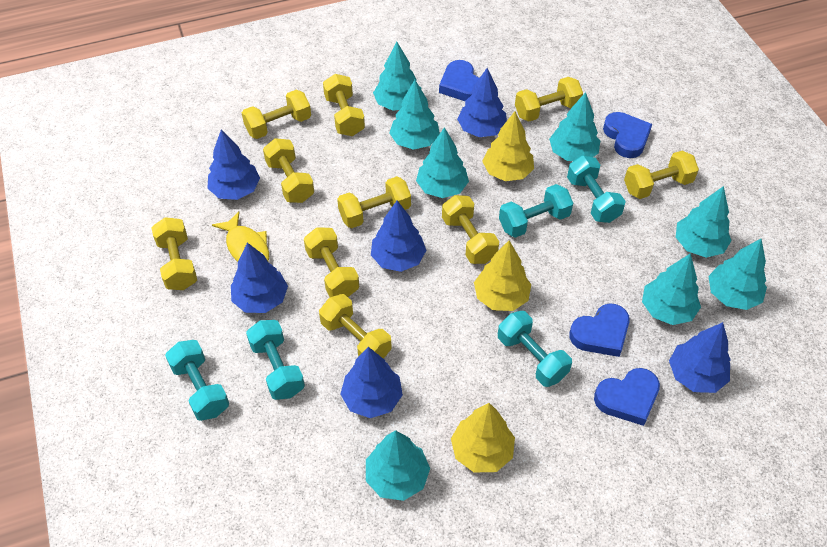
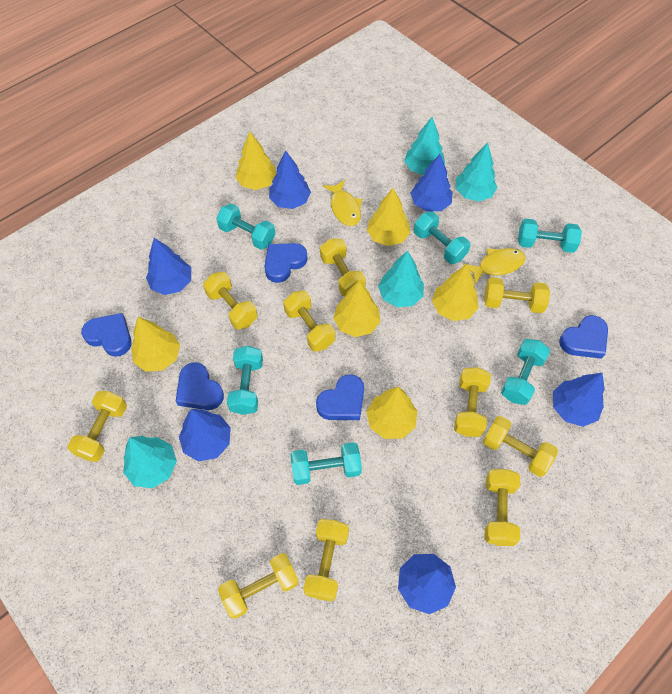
blue heart: [439,60,479,101] [569,303,630,357] [594,368,660,426] [603,112,652,158] = 4 -> [81,313,132,357] [176,362,224,410] [264,243,308,283] [316,374,364,420] [559,315,608,359] = 5
turquoise dumbbell: [165,340,229,421] [246,320,305,400] [498,311,572,387] [499,184,573,238] [567,156,626,223] = 5 -> [216,203,276,250] [227,346,263,415] [290,442,362,485] [414,211,471,264] [501,339,550,405] [518,218,582,253] = 6
turquoise tree: [366,430,430,501] [373,42,421,111] [389,80,440,150] [416,127,469,198] [549,92,600,161] [642,253,701,325] [676,186,732,258] [708,239,767,310] = 8 -> [123,436,177,488] [378,251,424,307] [404,117,445,175] [456,143,497,201] = 4
yellow fish: [212,211,269,262] = 1 -> [323,180,362,226] [463,248,526,284] = 2
yellow tree: [451,403,515,472] [474,240,531,311] [482,112,534,181] = 3 -> [131,317,180,372] [235,131,276,190] [333,281,381,337] [366,387,417,439] [367,188,411,246] [432,264,479,321] = 6

